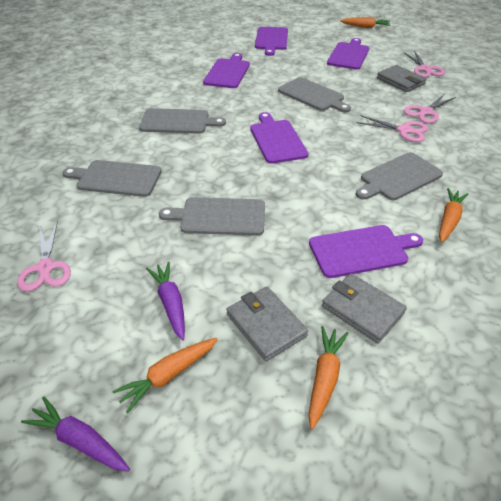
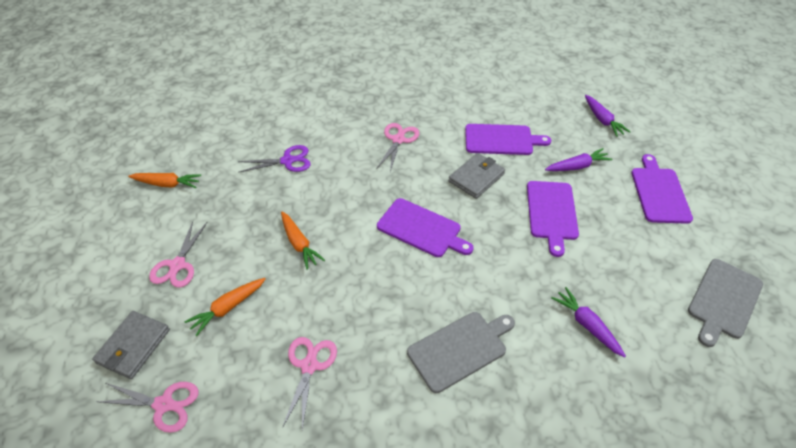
grey cutting board: [62,160,162,197] [139,108,226,134] [159,197,265,236] [278,77,351,113] [356,152,443,200] = 5 -> [407,312,515,393] [688,259,763,347] = 2
grey wallet: [226,287,308,361] [322,273,407,343] [377,65,427,92] = 3 -> [92,311,170,379] [448,153,505,199] = 2
orange carrot: [112,338,218,413] [308,326,349,429] [340,17,390,28] [439,188,469,242] = 4 -> [128,173,201,188] [185,278,265,336] [281,212,325,270] = 3
purple carrot: [21,397,130,472] [146,262,185,341] = 2 -> [545,148,613,171] [551,287,626,358] [585,95,630,137] = 3
purple cutting board: [203,53,250,88] [250,112,309,164] [255,27,288,56] [309,225,423,278] [327,38,369,70] = 5 -> [377,198,474,257] [465,124,551,155] [527,181,579,257] [631,154,693,224] = 4
purple scissors: none = 0 -> [238,145,311,173] = 1

